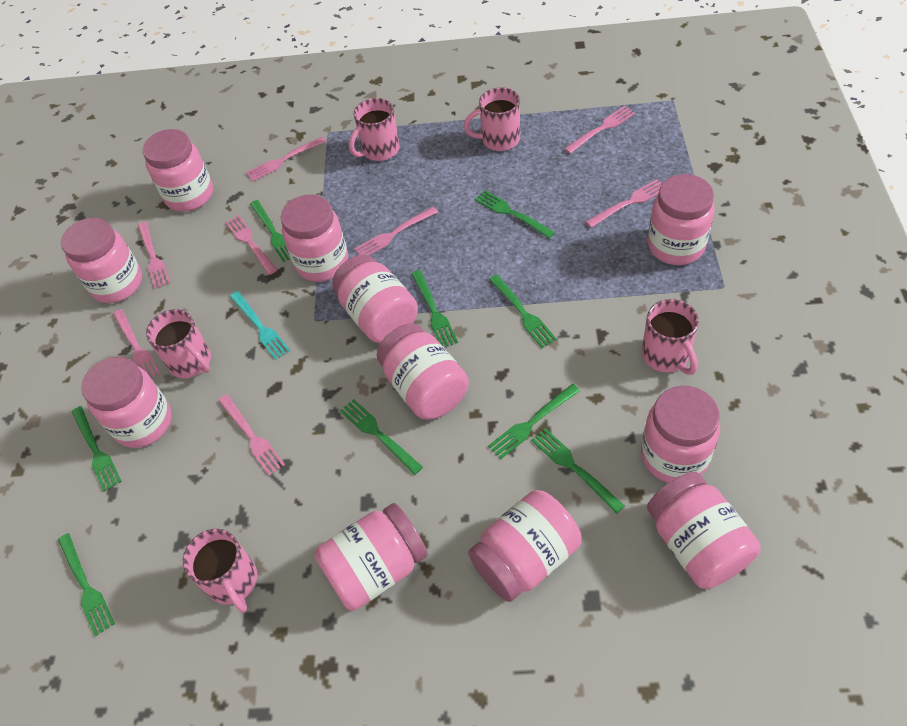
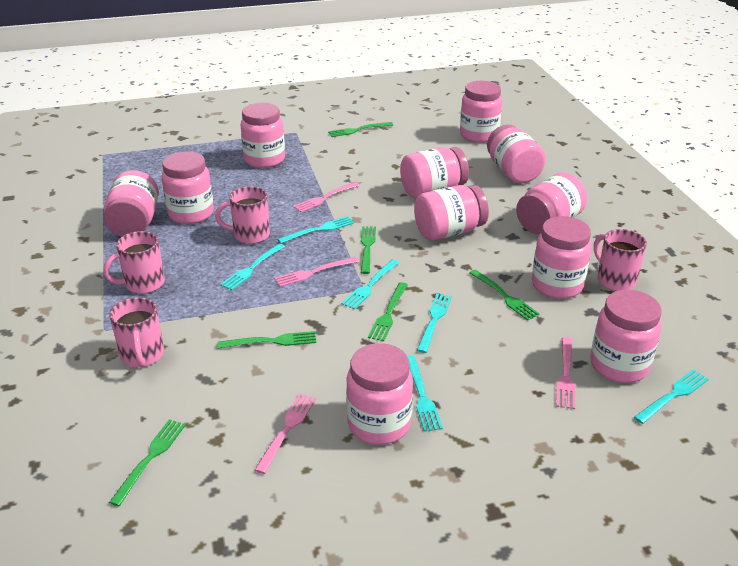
green fork: [58,533,115,636] [72,406,122,492] [250,200,290,262] [340,399,423,475] [411,270,458,347] [475,190,555,238] [488,384,580,459] [489,274,557,348] [531,428,625,514] = 9 -> [109,419,186,506] [218,331,316,349] [328,122,393,137] [361,226,376,274] [368,282,408,341] [470,270,539,321] = 6
pink fork: [113,309,161,379] [138,222,170,289] [218,395,285,476] [225,215,277,275] [246,136,326,182] [354,206,438,256] [564,106,635,154] [585,179,662,228] = 8 -> [255,393,316,474] [275,257,359,287] [293,182,360,212] [556,337,575,409] = 4
pink mug: [146,309,211,378] [183,529,257,613] [349,98,400,161] [464,87,520,151] [642,299,699,375] = 5 -> [103,231,165,294] [109,297,164,367] [215,186,270,244] [594,229,647,291] = 4
turquoise fork: [230,291,290,360] = 1 -> [220,243,285,290] [277,216,354,244] [341,259,399,310] [407,355,443,432] [417,293,452,353] [634,370,709,424] = 6

